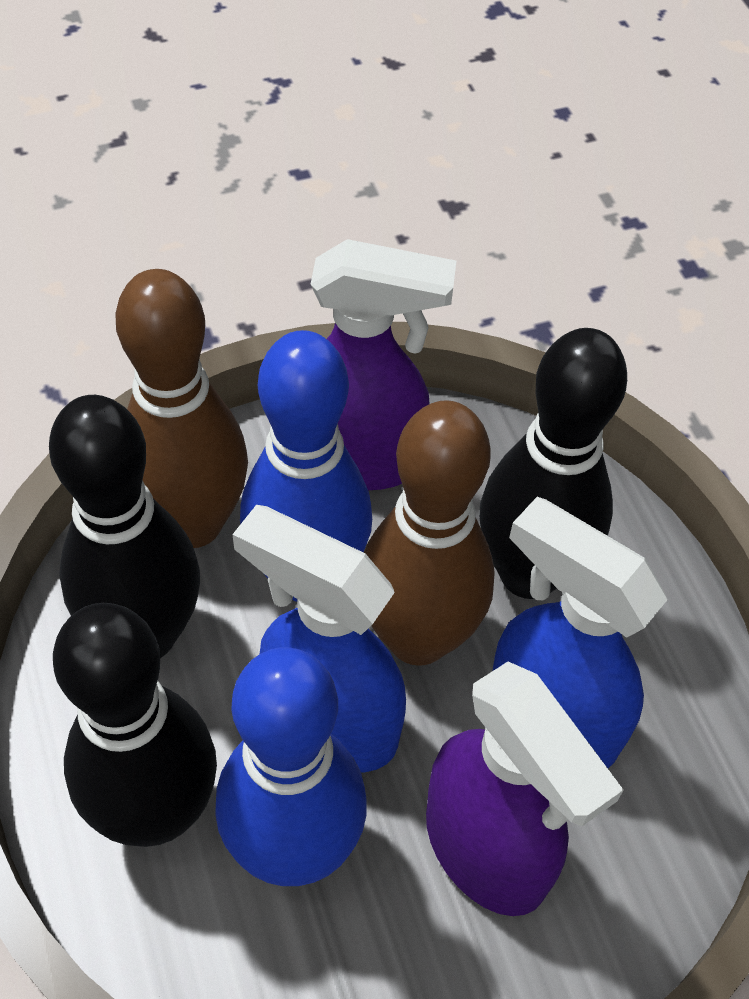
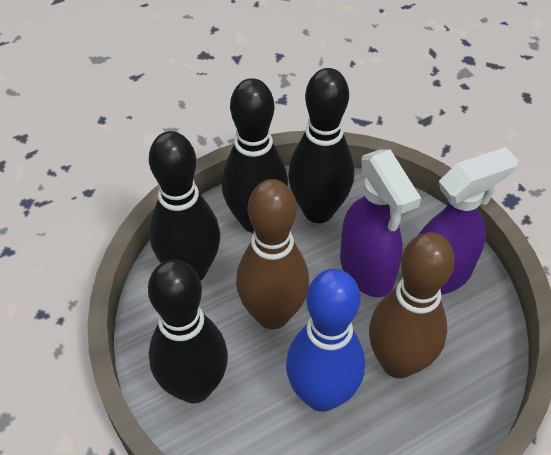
black bowling pin: [49,395,200,658] [53,603,217,847] [479,328,627,599] = 3 -> [148,260,228,403] [149,131,220,281] [222,78,288,233] [288,68,354,223] = 4
blue bowling pin: [215,647,367,886] [240,330,372,602] = 2 -> [286,269,365,412] = 1
blue spray bottle: [233,505,406,773] [493,497,668,768] = 2 -> none = 0

